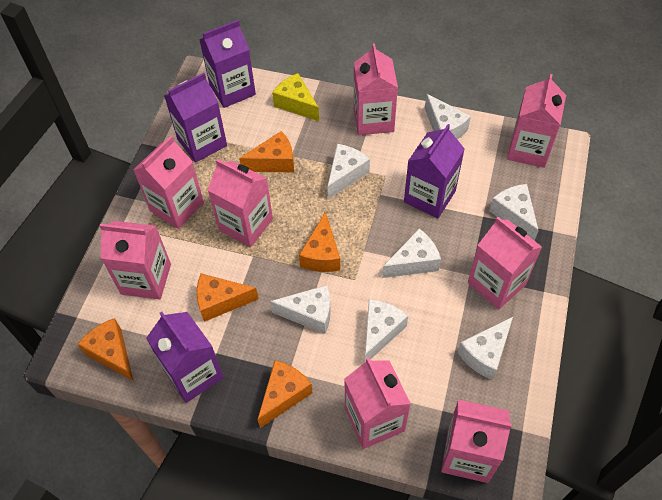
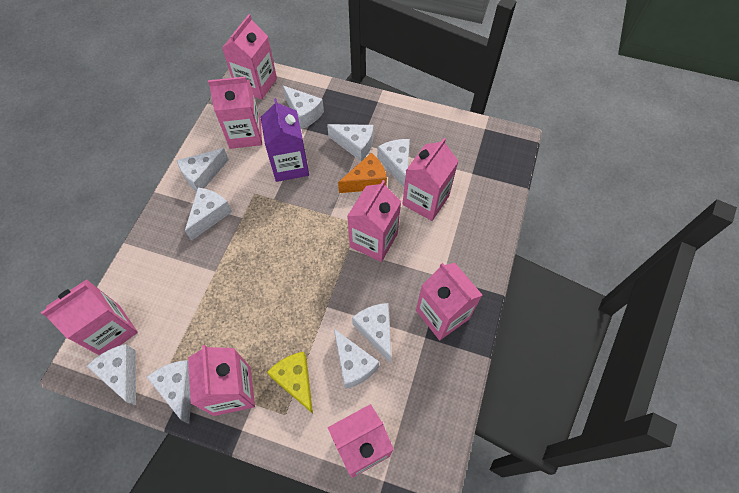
orange cheese: [77,318,133,381] [197,273,258,322] [239,131,294,173] [257,360,313,428] [299,212,340,272] = 5 -> [338,153,387,193] = 1
purple carton: [146,312,224,403] [164,73,227,163] [199,20,256,108] [404,124,465,218] = 4 -> [261,98,309,182] = 1
white cheese: [270,285,331,334] [327,144,370,199] [365,299,408,362] [382,229,441,278] [425,94,471,139] [457,317,513,380] [489,184,539,241] = 7 -> [87,344,136,406] [147,360,191,424] [177,148,229,191] [185,188,232,241] [283,86,324,129] [327,124,373,161] [334,329,379,389] [352,303,391,363] [377,139,410,187] = 9

